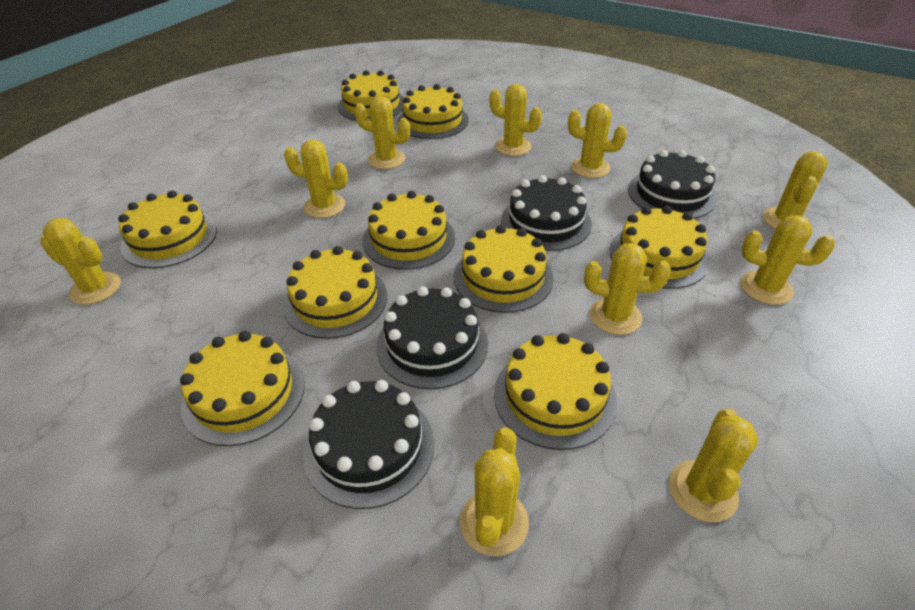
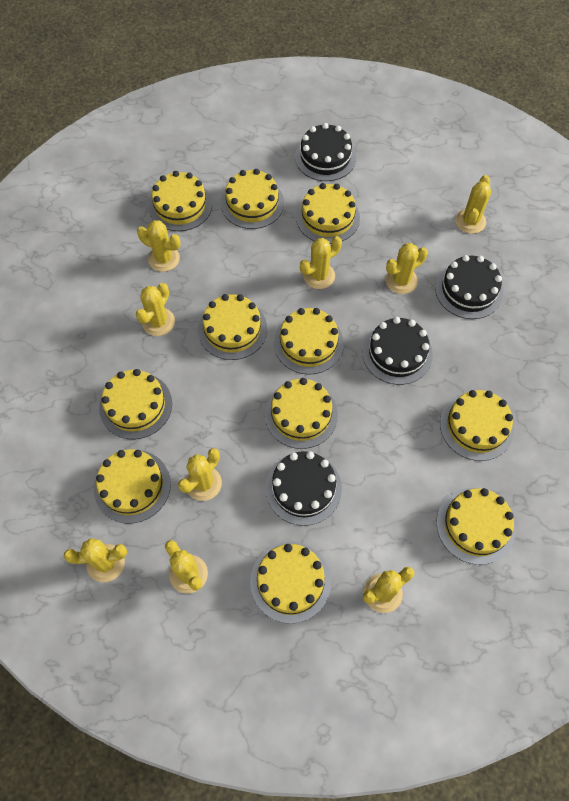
yellow cactus: [40,218,121,305] [284,139,348,218] [354,96,410,169] [460,427,529,556] [489,84,542,156] [568,103,627,178] [584,243,671,335] [669,409,758,522] [741,216,835,305] [763,151,828,229] = 10 -> [64,538,127,582] [136,283,175,336] [137,220,180,272] [165,540,208,594] [178,448,222,501] [300,236,342,289] [363,567,414,613] [386,243,428,294] [455,175,491,234] = 9
yellow cake: [118,191,217,268] [180,331,305,446] [283,246,387,339] [338,70,404,121] [362,191,455,270] [397,84,469,139] [454,225,554,313] [494,333,617,450] [610,206,710,289] = 9 -> [94,449,171,523] [99,369,172,439] [149,171,212,231] [198,294,267,360] [221,169,284,229] [250,542,331,624] [265,378,338,449] [274,308,344,375] [296,183,360,244] [436,488,515,565] [440,390,514,461] = 11

